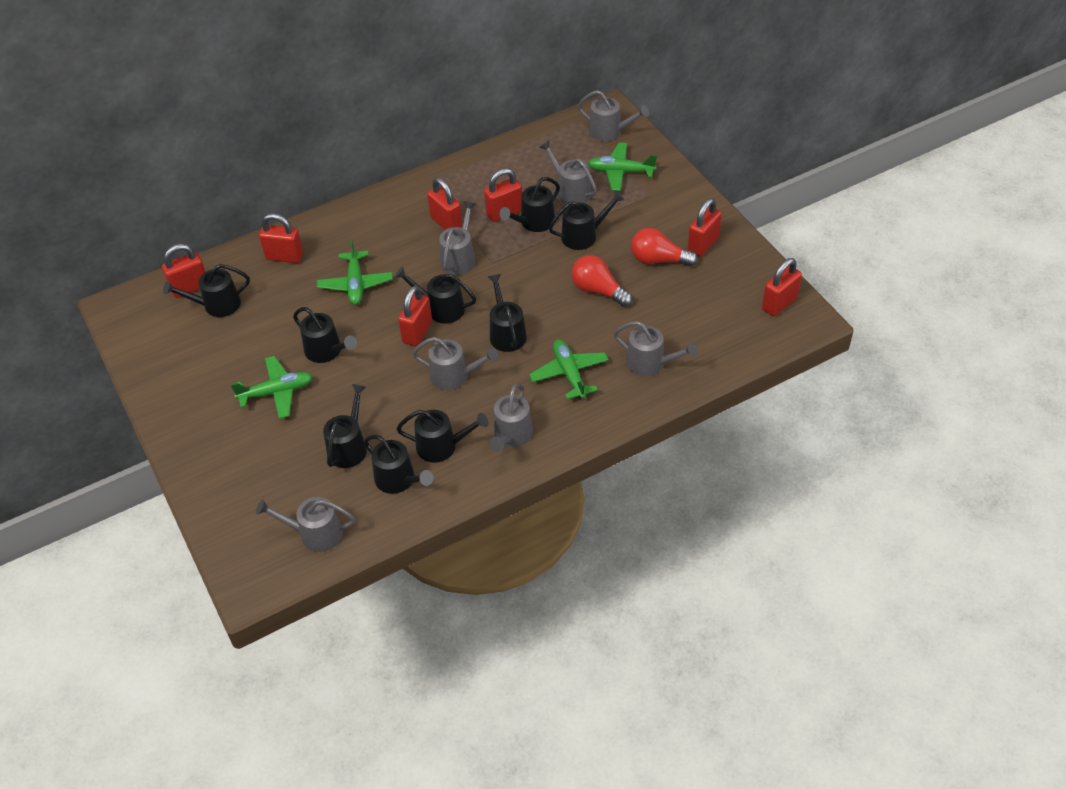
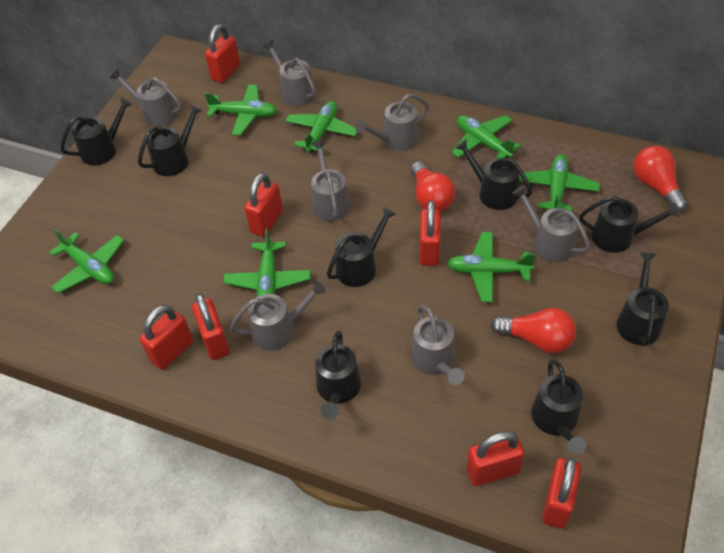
black watering can: [163,264,250,317] [293,307,357,363] [323,384,367,468] [364,435,433,494] [394,266,476,324] [396,410,488,463] [488,274,527,352] [499,177,560,232] [549,190,625,250] = 9 -> [60,97,133,166] [138,104,203,176] [315,330,361,419] [327,207,396,287] [455,139,532,210] [531,359,586,455] [579,196,680,253] [616,252,669,346] = 8
green plane: [231,356,313,419] [317,239,393,305] [529,339,609,399] [588,142,657,191] = 4 -> [49,229,124,293] [204,84,277,135] [223,228,311,297] [285,101,357,153] [447,232,536,302] [452,115,521,159] [519,154,600,212] = 7
red light bulb: [572,255,632,307] [631,228,698,266] = 2 -> [411,161,455,212] [491,308,576,353] [633,146,687,212] = 3

